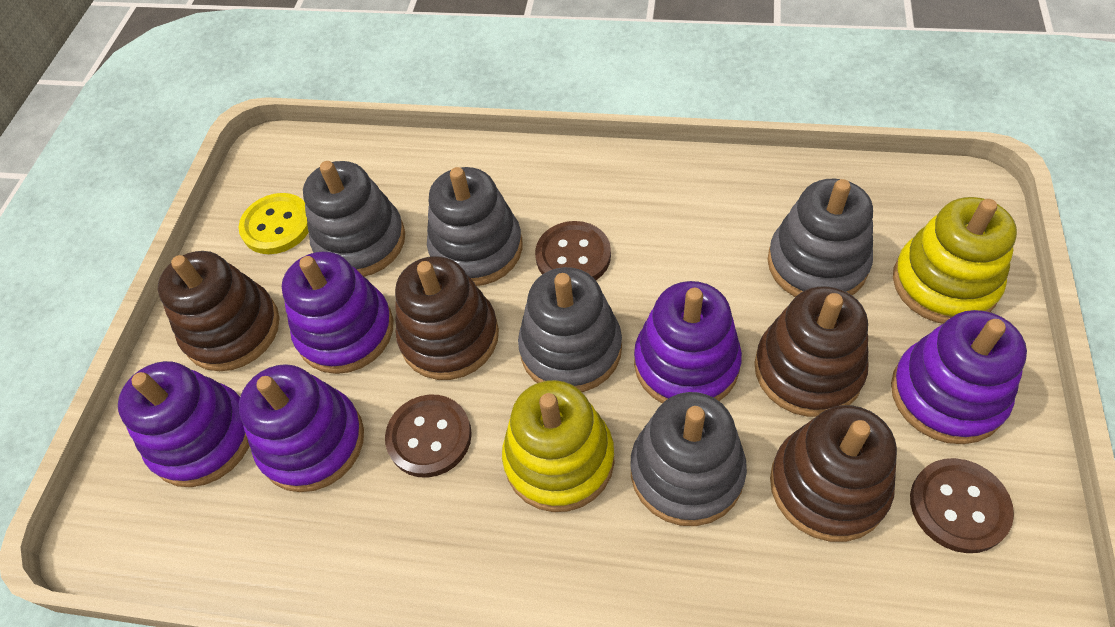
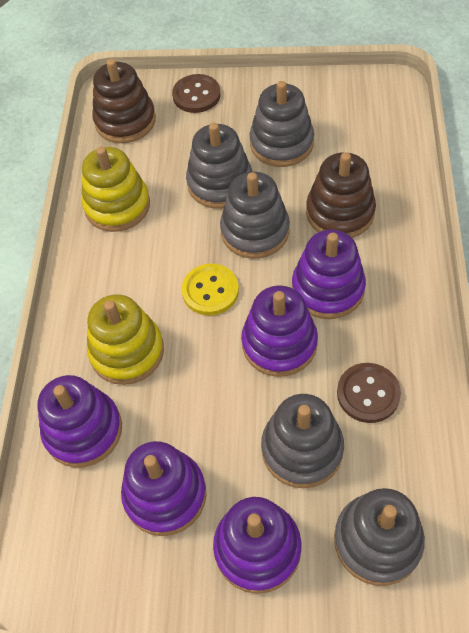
brown button: [385,395,472,478] [535,221,611,280] [910,458,1014,553] = 3 -> [172,74,221,113] [337,363,401,423] = 2
brown stacking toy: [158,251,279,371] [395,256,499,380] [754,286,869,417] [770,405,897,542] = 4 -> [92,59,156,143] [306,152,376,238] = 2

